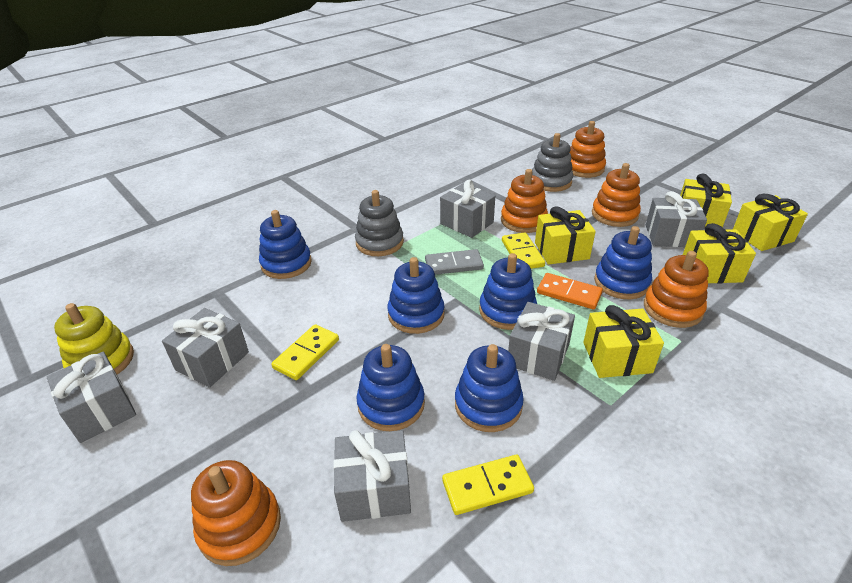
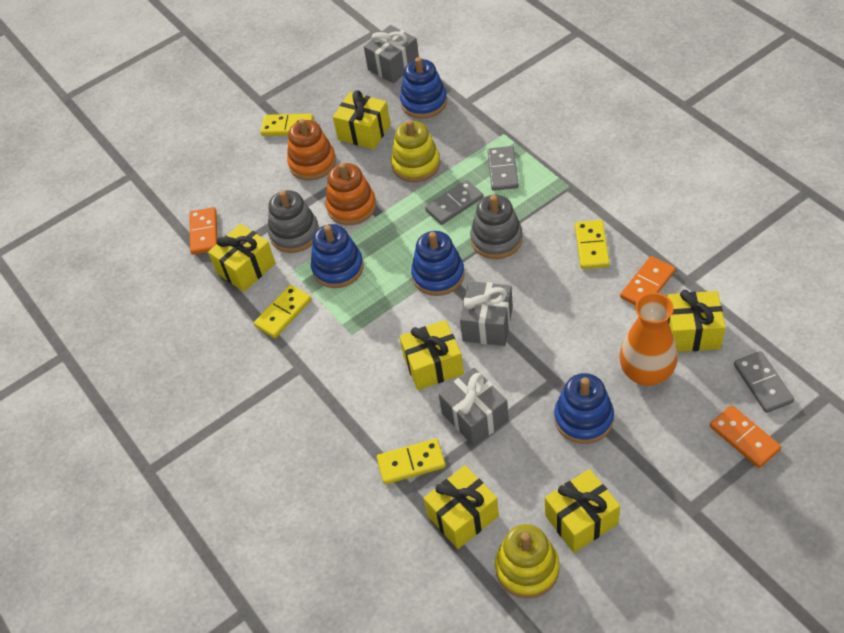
blue stacking toy: [259,210,312,279] [356,344,425,431] [387,257,444,334] [455,344,524,432] [479,253,537,330] [594,226,652,299] = 6 -> [311,224,364,288] [400,57,447,119] [411,231,465,296] [554,373,614,444] = 4
grey domino: [425,249,484,275] = 1 -> [425,180,483,225] [487,146,519,191] [734,351,794,413] = 3
grey gift: [47,352,136,443] [162,308,249,388] [333,430,411,522] [440,180,495,238] [508,302,575,381] [646,191,707,247] = 6 -> [364,25,419,84] [439,368,509,446] [460,281,513,346] = 3
orange domino: [537,273,603,309] = 1 -> [189,207,217,255] [620,256,675,305] [710,405,781,468] = 3
orange stacking toy: [191,460,281,566] [501,169,548,233] [570,121,606,178] [592,163,641,227] [644,251,709,328] = 5 -> [287,119,336,181] [326,163,376,225] = 2
orange vase: none = 0 -> [619,292,678,386] = 1
yellow domino: [271,324,339,380] [442,455,534,515] [502,232,545,269] = 3 -> [254,285,311,338] [260,114,313,136] [377,439,446,484] [575,220,610,269] = 4
yellow gift: [535,206,596,265] [583,305,664,378] [680,173,732,227] [683,223,756,283] [733,194,808,251] = 5 -> [208,224,275,292] [333,90,390,149] [399,320,464,390] [424,465,499,549] [545,469,620,553] [667,290,725,352] = 6
yellow stacking toy: [54,303,134,374] = 1 -> [391,120,440,182] [495,524,559,599] = 2

